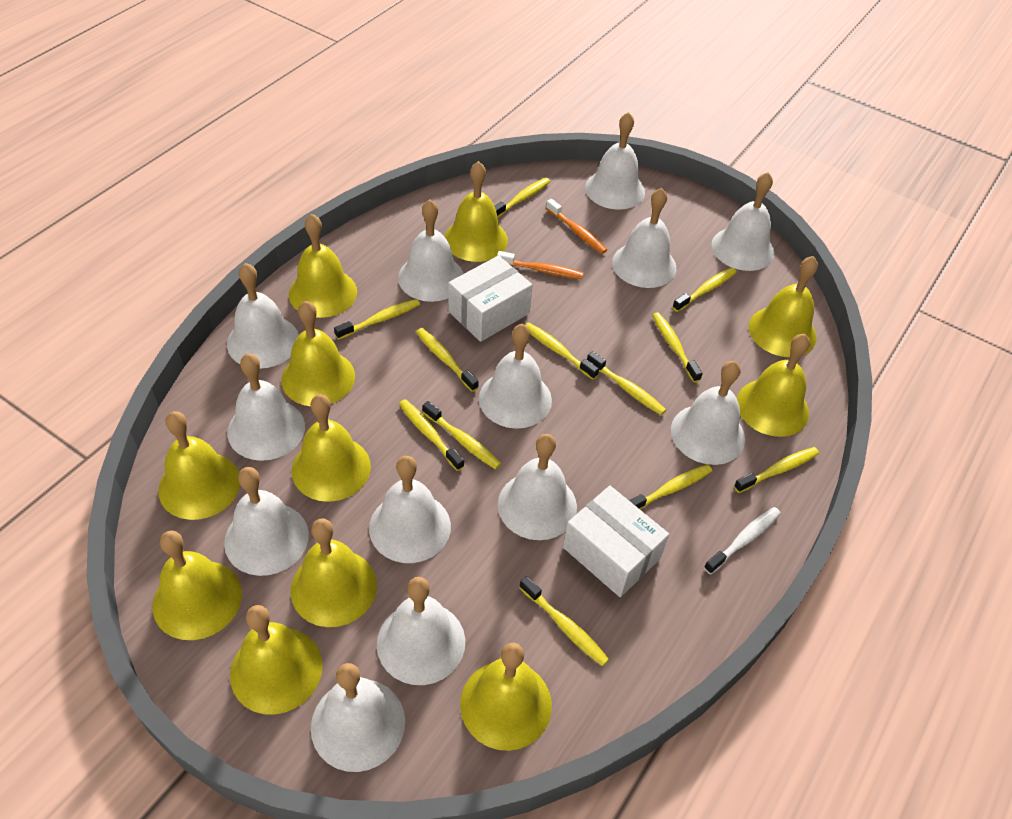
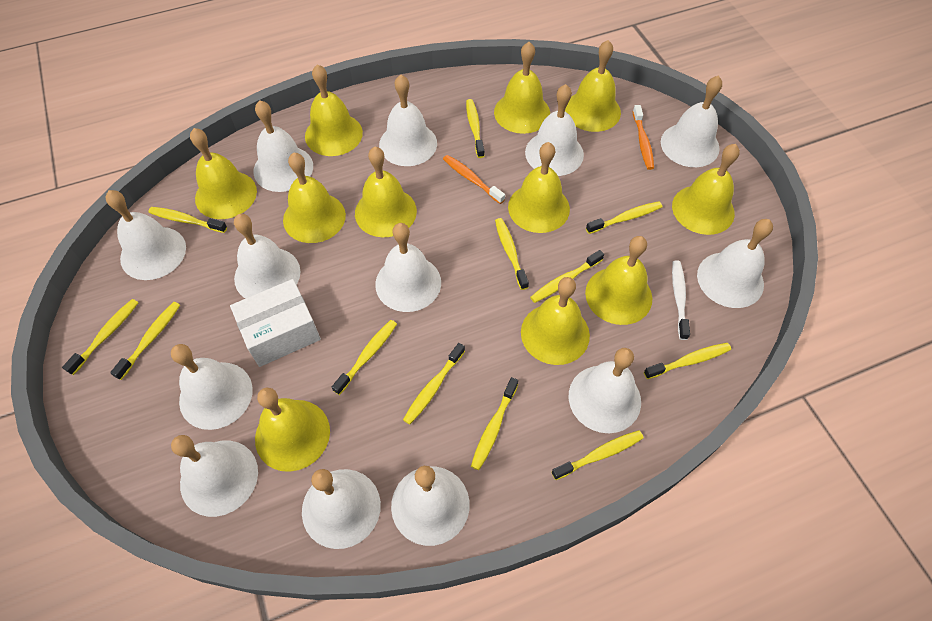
white box: [448,255,532,342] [563,486,669,597] = 2 -> [230,279,321,367] = 1

